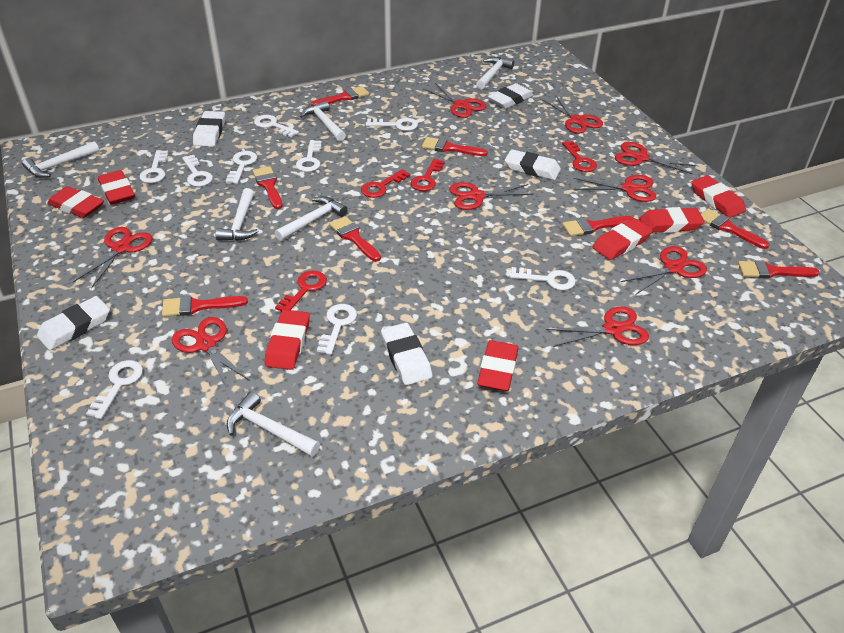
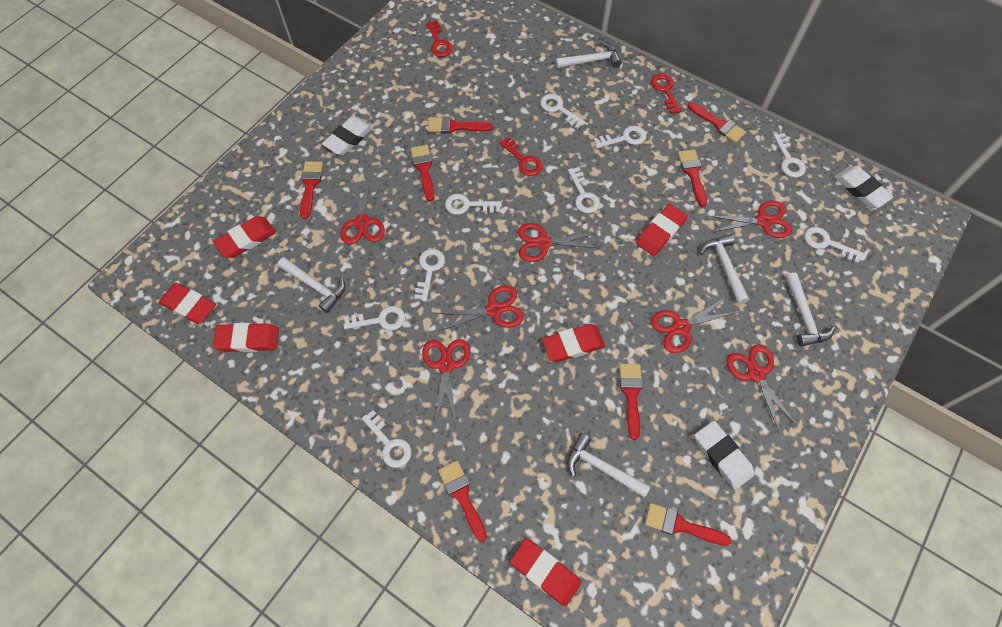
red eraser: [47,186,104,218] [98,170,135,205] [265,310,310,370] [477,340,519,391] [593,218,652,260] [639,207,705,233] [692,175,746,218] = 7 -> [159,283,216,324] [213,216,276,258] [213,323,279,352] [510,538,581,607] [542,324,605,362] [636,204,688,256] = 6
red key: [275,271,327,311] [361,169,410,198] [411,159,445,191] [562,141,597,172] = 4 -> [426,20,453,57] [499,137,543,176] [651,74,682,114] = 3
red scissors: [73,227,152,289] [172,317,250,390] [423,83,487,118] [449,182,534,210] [542,95,603,133] [546,307,649,347] [573,175,656,202] [615,142,696,174] [621,246,707,295] = 9 -> [340,178,385,244] [422,339,470,423] [435,285,524,331] [518,223,600,262] [651,297,737,353] [710,201,792,238] [726,344,797,433] = 7
white eraser: [37,296,110,350] [193,111,225,146] [381,323,432,385] [488,83,533,109] [505,149,561,180] = 5 -> [322,116,373,155] [695,421,755,490] [834,166,893,208] = 3
white hammer: [22,141,99,178] [215,188,258,241] [227,391,320,457] [275,196,348,241] [300,101,346,141] [476,57,514,90] = 6 -> [278,257,345,313] [555,41,622,69] [567,433,651,498] [700,234,749,304] [785,272,835,347] = 5

